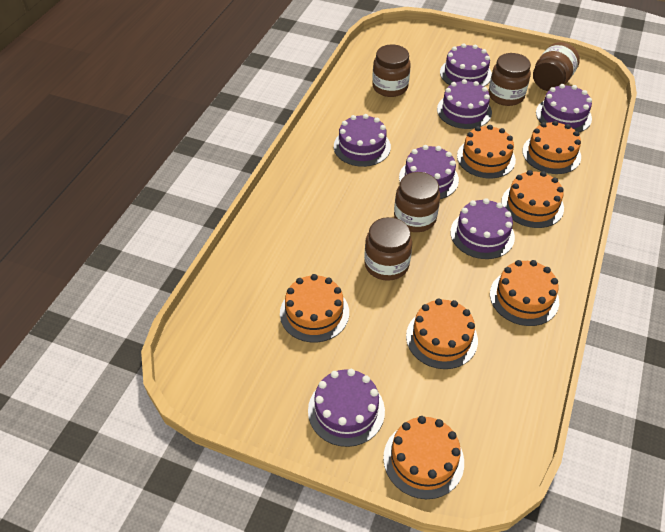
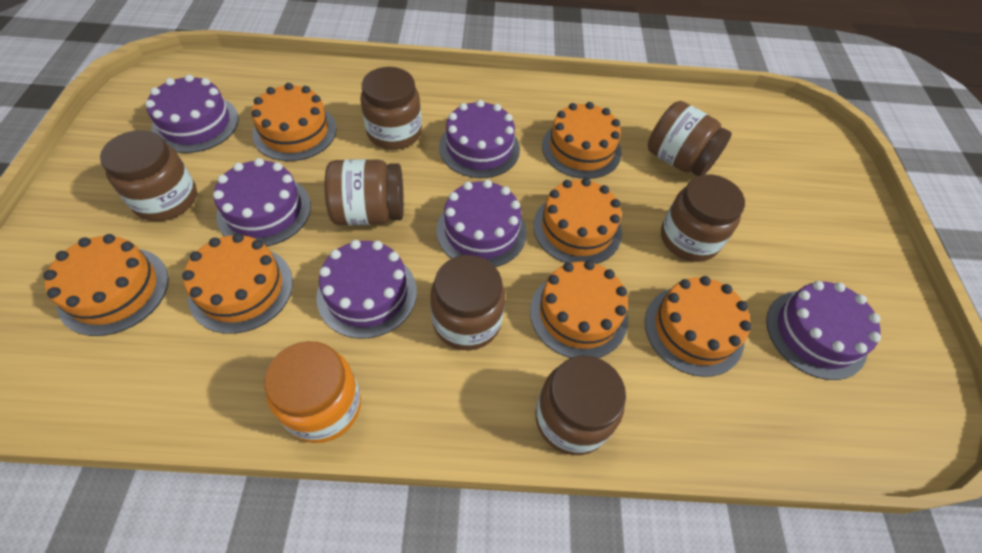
brown jar: [364,217,412,281] [372,44,411,97] [394,172,440,232] [488,53,531,106] [533,42,580,91] = 5 -> [100,130,197,221] [325,159,404,225] [360,67,422,150] [430,255,505,350] [535,356,626,455] [648,101,732,176] [661,174,745,262] = 7
orange jar: none = 0 -> [264,341,361,443] = 1
purple cake: [308,369,385,447] [334,114,391,167] [399,145,459,199] [437,79,492,129] [440,44,492,87] [450,198,515,259] [536,84,592,132] = 7 -> [145,74,239,153] [213,158,311,246] [316,240,417,338] [437,180,527,267] [439,100,520,178] [766,281,881,380] = 6

